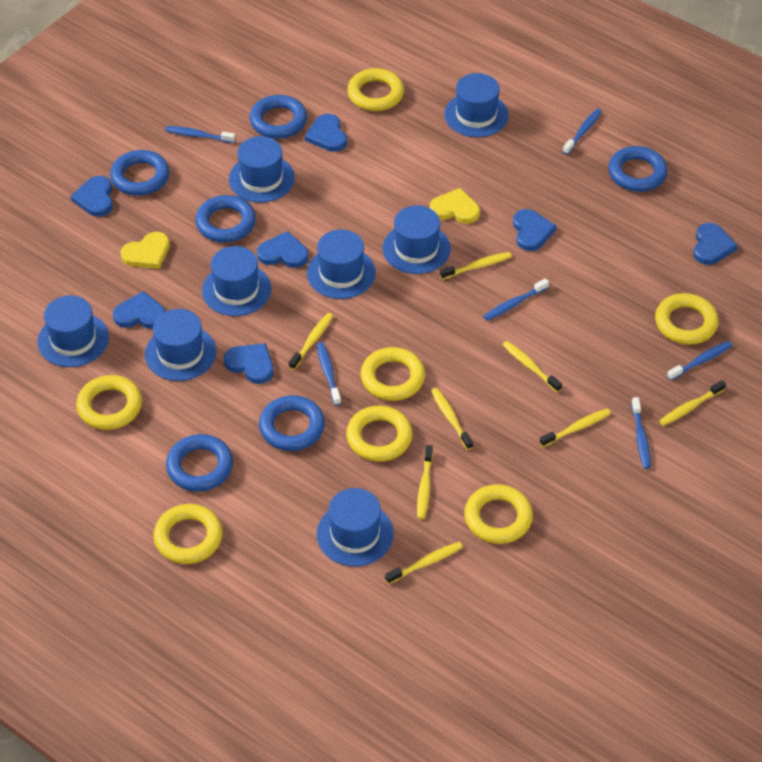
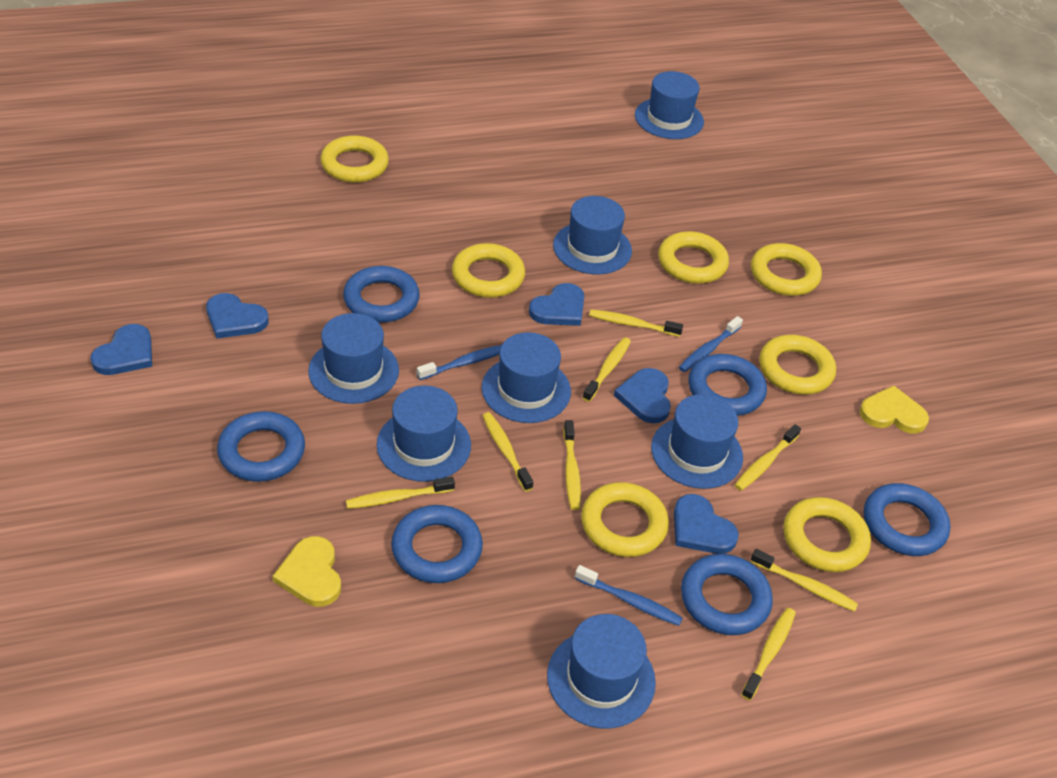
blue hat: [38,295,109,367] [145,309,216,381] [202,246,271,316] [229,136,295,203] [307,230,376,299] [317,488,394,566] [383,205,451,274] [444,73,508,137] = 8 -> [308,313,399,404] [376,385,471,482] [482,332,571,423] [547,614,656,728] [553,196,632,275] [635,71,704,139] [651,394,743,489] = 7
blue heart: [70,176,113,217] [113,291,166,329] [224,343,274,384] [257,231,309,268] [305,114,347,152] [513,209,557,251] [693,223,738,265] = 7 -> [91,324,152,375] [206,293,269,339] [529,283,584,326] [614,368,671,423] [674,494,739,554] = 5
blue toothbrush: [165,126,236,143] [317,342,341,406] [483,278,549,321] [563,109,602,155] [631,397,651,469] [667,341,733,381] = 6 -> [417,345,502,380] [575,565,683,626] [679,316,743,372] = 3

